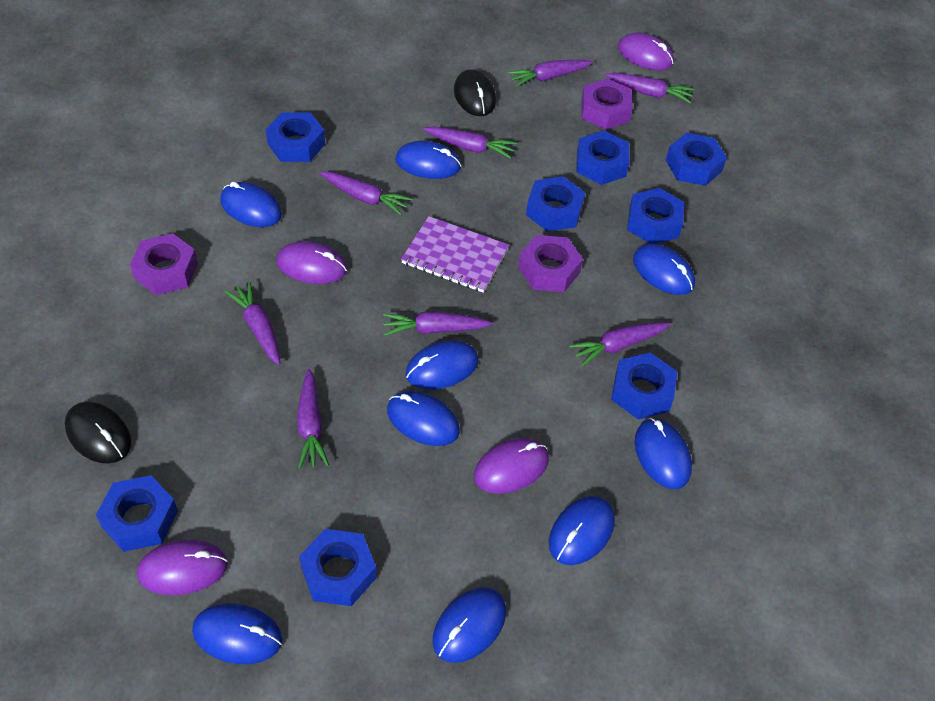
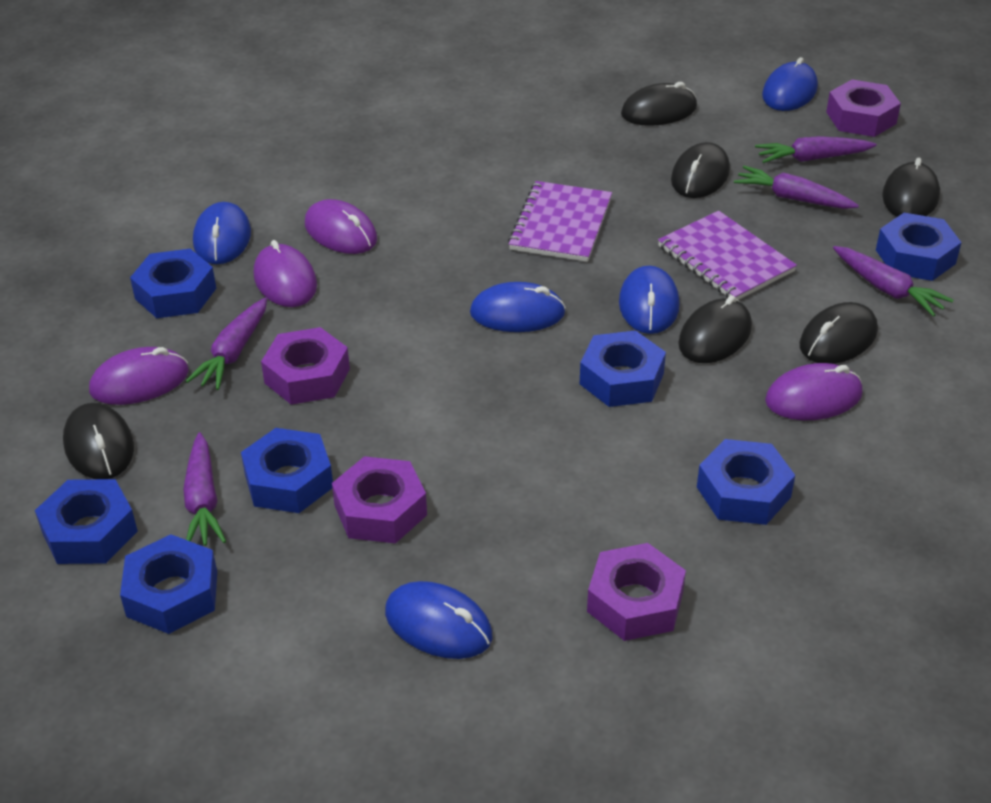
black mouse: [65,402,131,464] [454,70,496,116] = 2 -> [63,403,134,479] [621,82,697,126] [671,142,730,198] [678,295,752,363] [800,302,878,364] [882,158,940,217] = 6
blue mouse: [192,603,283,664] [220,182,282,227] [387,391,460,446] [395,141,461,179] [405,340,479,389] [432,587,506,663] [549,496,615,565] [633,244,695,295] [635,418,692,489] = 9 -> [193,202,251,264] [385,581,492,659] [470,282,566,332] [619,266,680,334] [762,57,818,111] = 5
blue nut: [96,475,178,552] [266,112,325,162] [299,529,377,606] [526,176,585,232] [576,131,630,185] [611,352,677,420] [627,188,684,244] [666,133,727,186] = 8 -> [35,479,138,564] [120,534,217,634] [130,249,216,318] [241,428,333,513] [580,330,666,407] [697,439,795,525] [876,213,962,281] = 7
purple carrot: [225,282,280,365] [297,369,329,469] [320,172,412,215] [383,311,492,336] [423,127,517,159] [507,60,593,87] [569,322,671,367] [605,73,695,103] = 8 -> [183,432,226,546] [186,297,267,390] [734,166,859,209] [755,136,877,163] [833,246,953,317] = 5
purple notebook: [401,216,509,293] = 1 -> [508,181,612,262] [658,211,797,300] = 2
purple nut: [130,233,198,295] [518,235,583,292] [581,79,633,130] = 3 -> [261,327,350,405] [332,456,427,543] [587,543,686,641] [826,79,901,137] = 4

